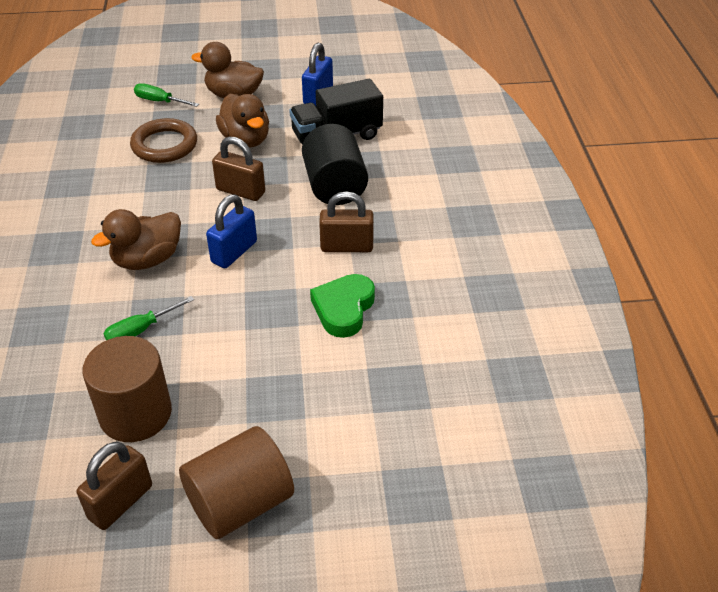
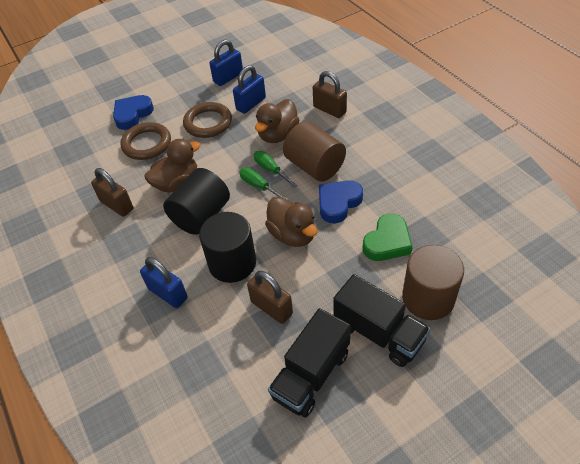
black cylinder: [302,124,368,205] = 1 -> [163,168,230,235] [199,212,256,283] = 2
black truck: [289,79,383,144] = 1 -> [268,308,351,418] [333,274,430,367] = 2
blue heart: none = 0 -> [113,95,154,130] [319,180,363,223] = 2
blue padlock: [206,194,257,268] [302,43,333,106] = 2 -> [140,257,188,308] [209,40,243,86] [233,65,266,114] = 3
brown ring: [130,118,197,163] = 1 -> [120,122,171,160] [183,102,232,138] = 2

